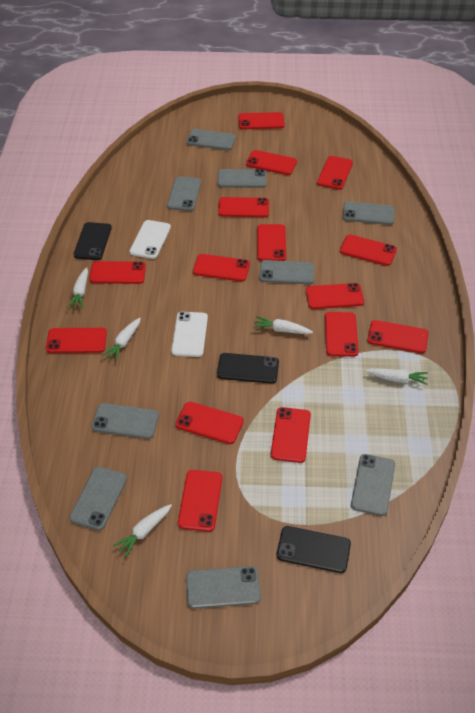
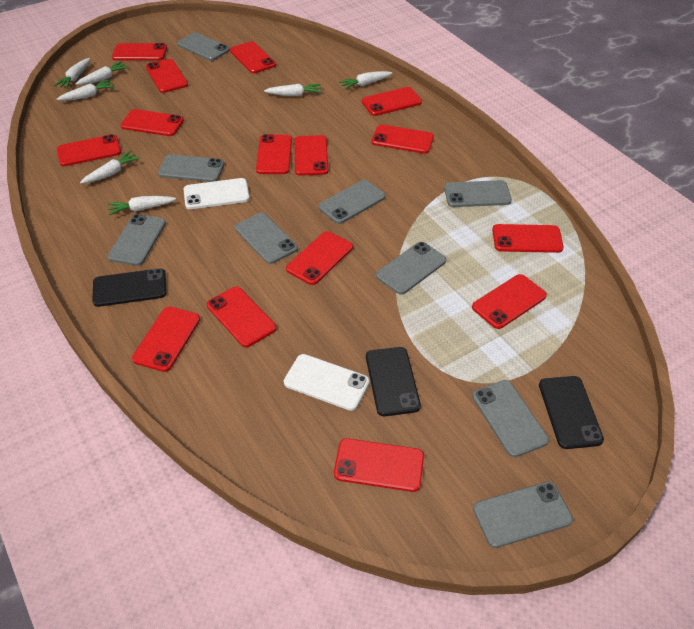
white carrot: [68,267,88,308] [102,318,141,361] [113,504,172,557] [253,316,313,334] [365,368,428,385] = 5 -> [54,58,91,89] [57,79,115,101] [75,61,129,85] [80,151,140,184] [107,196,176,215] [264,84,321,96] [339,71,392,89] = 7

